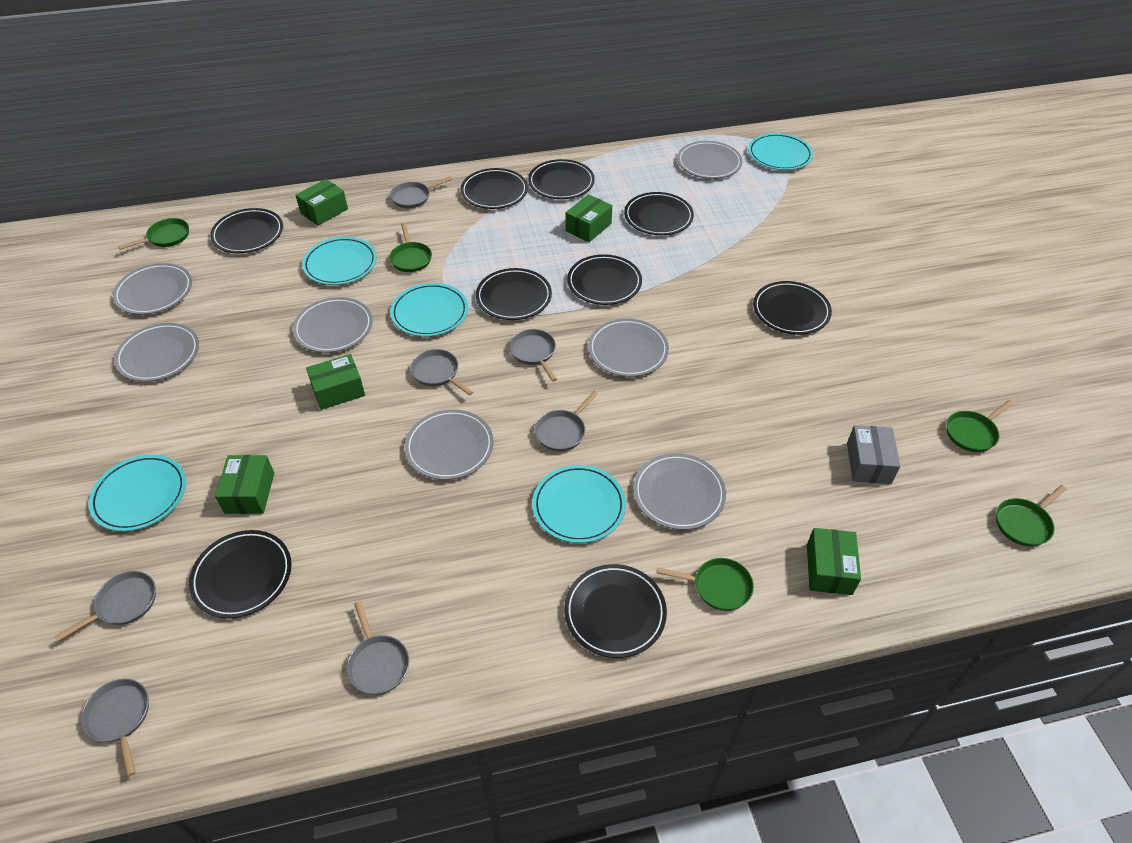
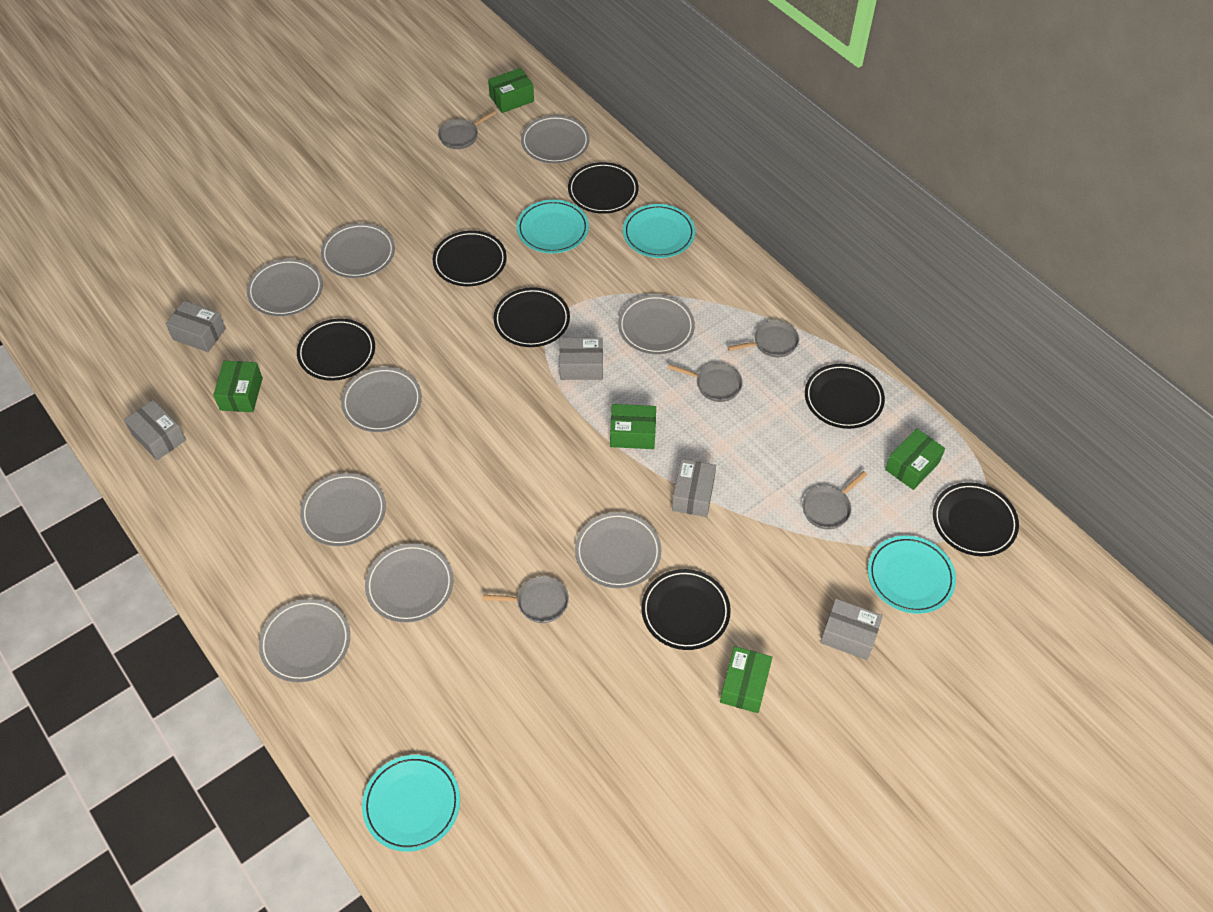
black plate: [189,530,292,618] [210,208,283,253] [461,168,528,209] [476,268,552,320] [528,159,595,199] [564,564,667,658] [567,254,642,305] [624,192,694,235] [753,281,832,335] = 9 -> [297,318,375,381] [432,231,507,286] [493,287,570,347] [568,162,639,214] [641,569,731,650] [805,364,885,429] [933,482,1019,556] = 7
green pan: [118,218,189,250] [389,223,432,272] [656,558,754,611] [946,400,1014,452] [996,485,1066,547] = 5 -> none = 0
grey box: [847,425,900,484] = 1 -> [124,400,186,460] [166,301,226,352] [559,338,603,380] [672,459,716,517] [820,599,883,660] = 5
grey pan: [54,571,156,642] [81,679,149,777] [347,601,409,695] [390,176,452,208] [411,349,473,396] [509,329,557,382] [535,391,598,452] = 7 -> [438,110,497,149] [482,576,569,623] [668,363,743,402] [727,320,799,357] [802,471,868,529] = 5
grey plate: [113,263,192,315] [114,323,199,382] [293,297,373,353] [405,409,494,480] [588,319,669,377] [633,453,726,530] [677,141,742,179] = 7 -> [247,259,323,317] [259,599,350,683] [300,473,386,546] [321,223,395,278] [341,367,422,432] [365,543,453,623] [521,115,590,164] [575,512,662,589] [618,294,695,355] = 9
turquoise plate: [88,455,186,531] [302,237,377,285] [390,283,468,337] [532,465,626,543] [748,133,813,170] = 5 -> [362,755,460,852] [517,200,589,253] [623,204,695,258] [868,536,956,614] = 4

